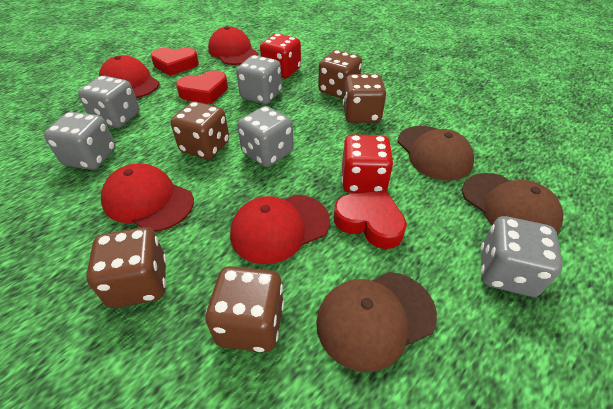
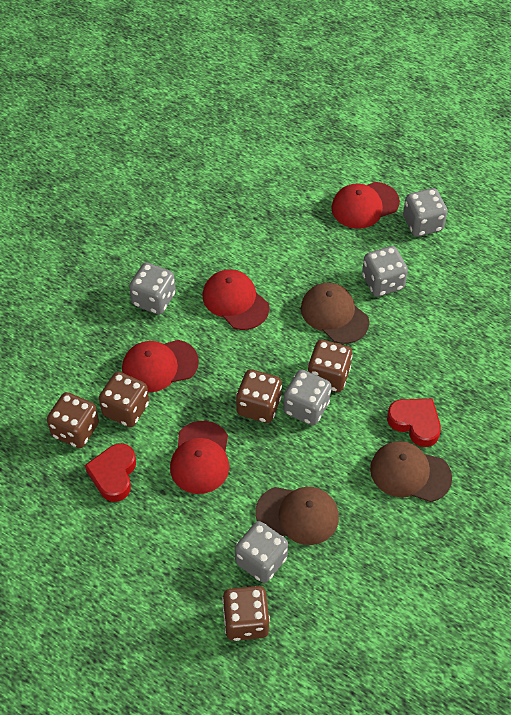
red dice: [260,34,301,78] [342,134,394,193] = 2 -> none = 0
red heart: [151,48,199,76] [176,70,228,104] [334,190,407,249] = 3 -> [85,443,136,502] [387,399,441,447] = 2

